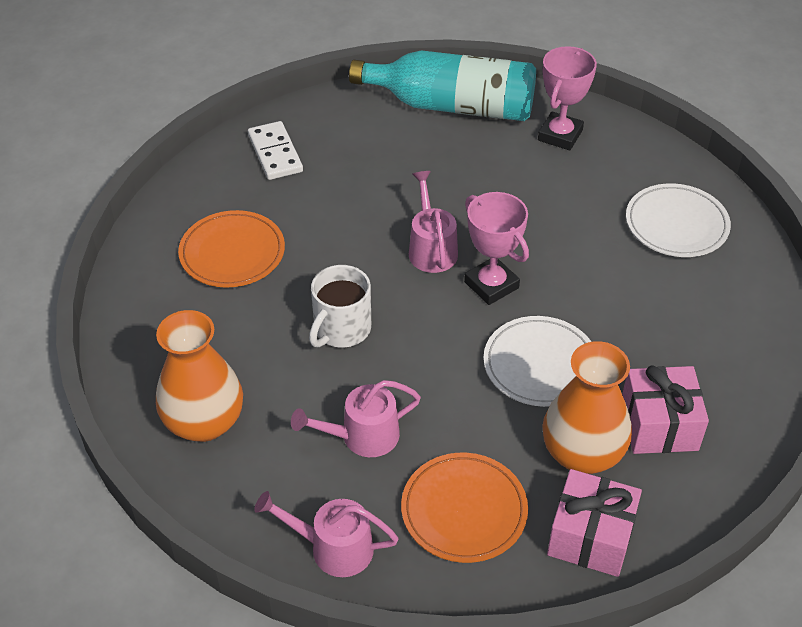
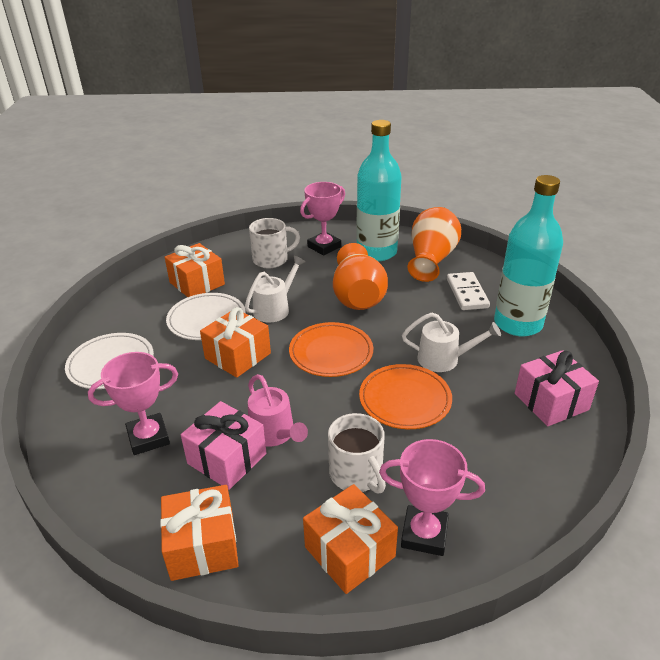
orange gift: none = 0 -> [160,485,239,581] [165,243,225,297] [200,307,271,378] [303,484,398,594] = 4
pink trophy: [464,192,529,305] [538,46,597,150] = 2 -> [88,352,178,455] [300,182,345,256] [379,439,485,556] = 3
pink watering can: [254,491,399,577] [291,380,421,457] [409,171,458,273] = 3 -> [248,374,308,447] = 1
turquoise bottle: [349,50,536,121] = 1 -> [356,120,402,261] [494,175,563,336] = 2
white mug: [309,265,371,348] = 1 -> [249,218,300,268] [328,413,386,494] = 2
white watering can: none = 0 -> [245,256,305,323] [402,313,501,372] = 2

